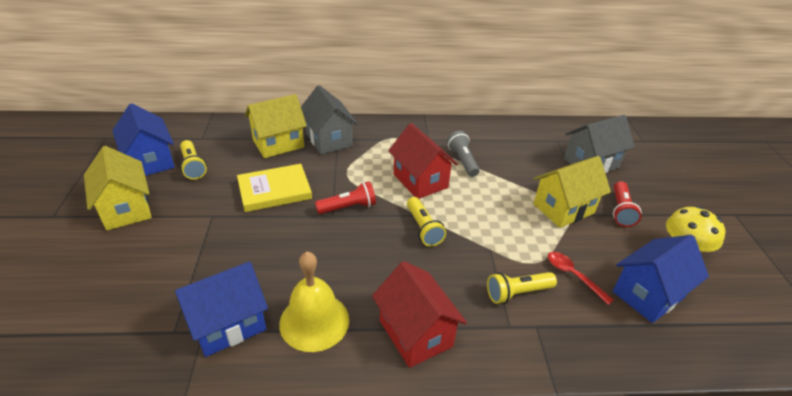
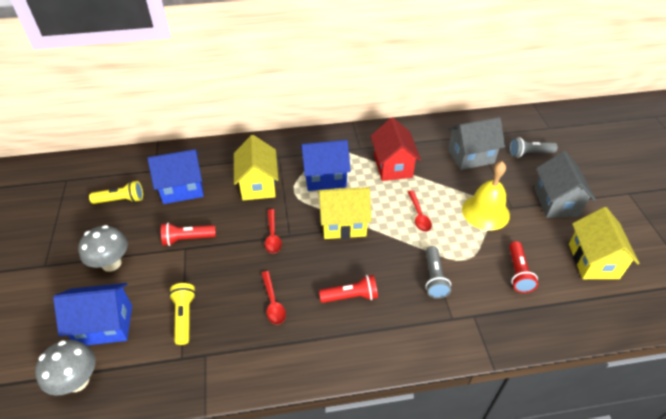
grey flashlight: [447,131,480,177] = 1 -> [425,246,451,299] [509,137,558,158] = 2
grey mushroom: none = 0 -> [35,340,96,396] [78,225,128,272] = 2
red flashlight: [315,181,376,214] [613,181,641,227] = 2 -> [161,223,216,246] [319,275,378,303] [509,241,538,293] = 3
red house: [372,261,467,368] [388,123,458,199] = 2 -> [371,117,421,181] = 1
red spoon: [548,252,614,305] = 1 -> [261,271,286,325] [265,209,282,253] [408,190,432,232] = 3
yellow book: [237,164,312,212] = 1 -> none = 0
yellow flashlight: [180,140,207,180] [407,197,446,247] [487,272,557,304] = 3 -> [89,181,143,204] [169,283,196,345] = 2
yellow mushroom: [666,206,726,252] = 1 -> none = 0

